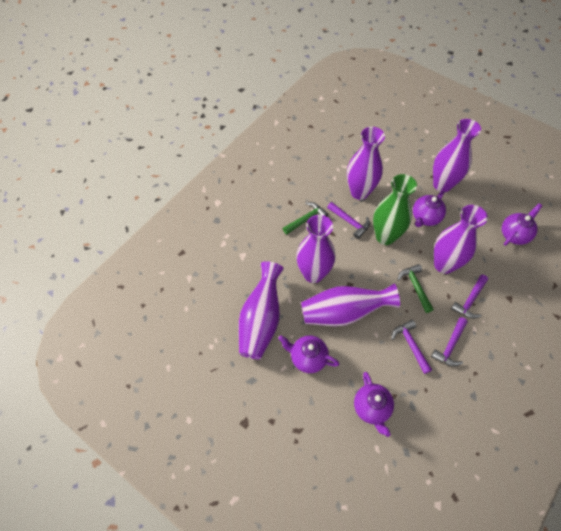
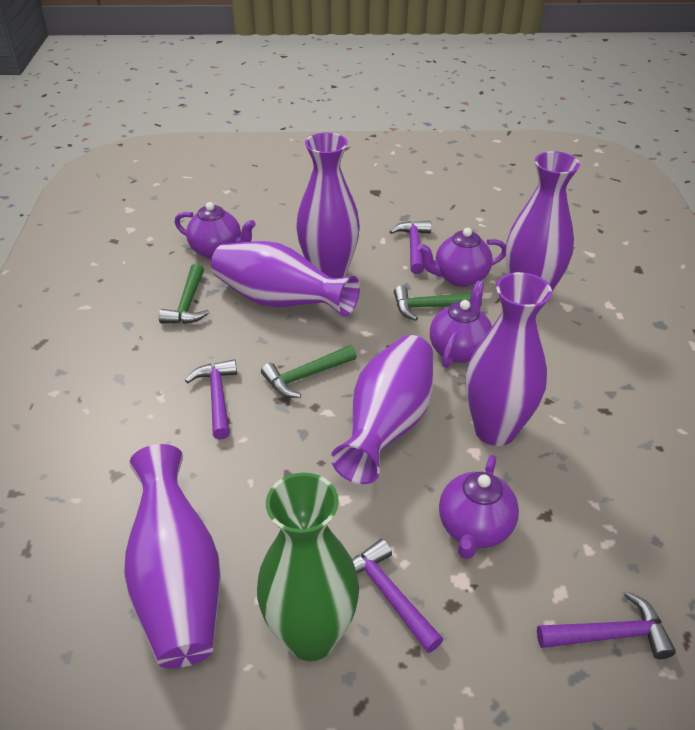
green hammer: [283,202,328,234] [397,264,434,313] = 2 -> [159,264,210,324] [261,345,357,398] [394,285,482,321] = 3

